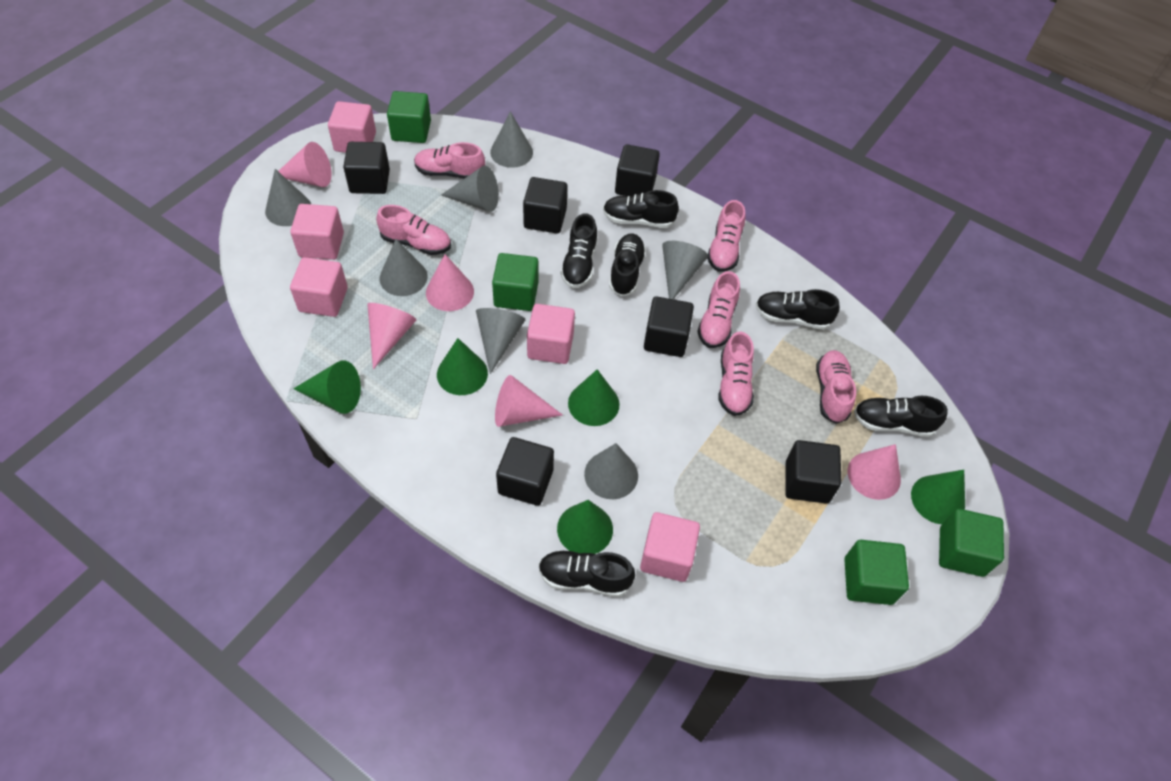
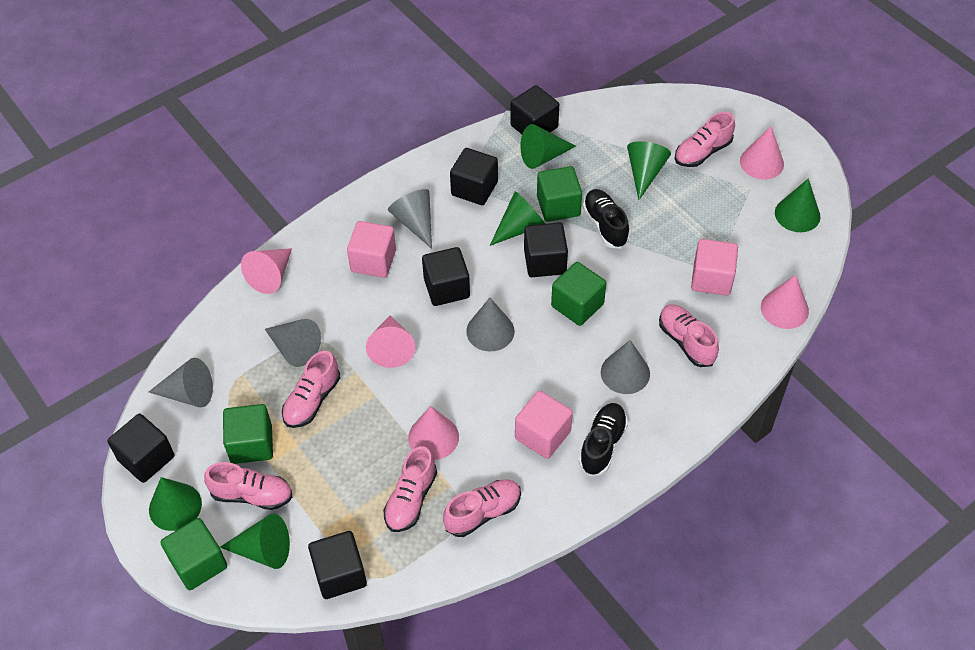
black shoe: [539,550,635,597] [561,213,598,288] [603,190,679,228] [609,234,646,296] [756,289,840,330] [854,396,948,437] = 6 -> [579,403,628,476] [583,189,630,248] = 2
green cone: [293,360,361,414] [437,338,488,395] [557,500,613,554] [568,369,620,426] [911,470,965,524] = 5 -> [149,477,202,531] [220,514,290,569] [490,191,545,246] [520,124,576,169] [627,141,671,200] [775,179,820,232] = 6
grey cone: [265,169,311,226] [380,239,428,296] [441,166,499,212] [476,308,525,374] [490,111,533,168] [584,443,638,499] [662,241,708,299] = 7 -> [149,358,213,408] [265,319,321,367] [388,189,432,249] [466,298,515,351] [601,340,650,394] = 5
pink cube: [290,204,344,260] [290,257,348,317] [328,101,376,153] [527,304,575,364] [640,512,700,582] = 5 -> [347,221,396,278] [515,391,573,459] [691,239,738,296] = 3

